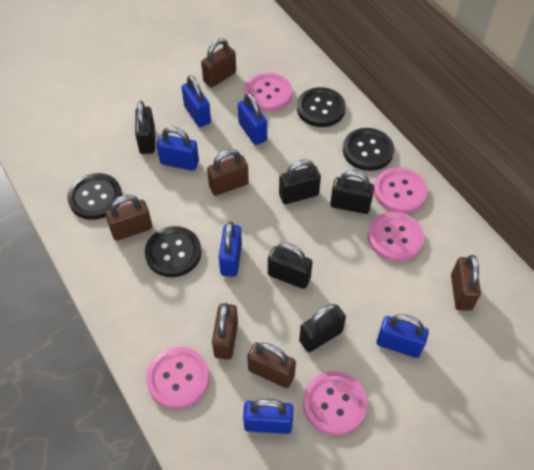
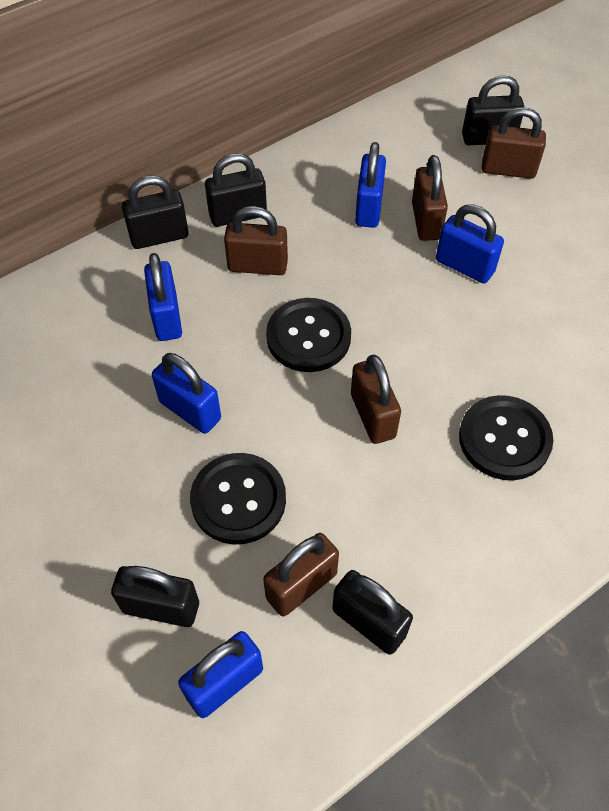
black button: [67,173,122,220] [145,226,201,277] [297,87,346,127] [343,128,394,171] = 4 -> [190,453,286,545] [266,298,351,372] [459,395,553,480] = 3
blue padlock: [157,126,199,171] [181,75,211,127] [219,222,242,277] [238,93,267,145] [243,399,293,434] [377,314,429,358] = 6 -> [144,253,182,341] [152,353,221,434] [178,631,263,718] [355,142,386,228] [436,204,504,284] = 5
brown padlock: [105,195,152,241] [201,38,236,88] [207,149,249,196] [212,303,238,360] [247,342,296,388] [451,255,481,311] = 6 -> [224,206,288,275] [263,533,339,617] [351,355,401,444] [412,155,448,241] [482,107,546,179] = 5
pink button: [146,347,209,409] [244,73,292,111] [303,371,367,435] [368,212,424,262] [374,167,428,213] = 5 -> none = 0

